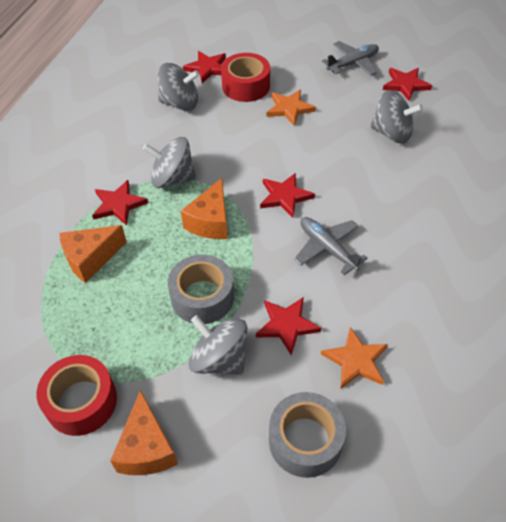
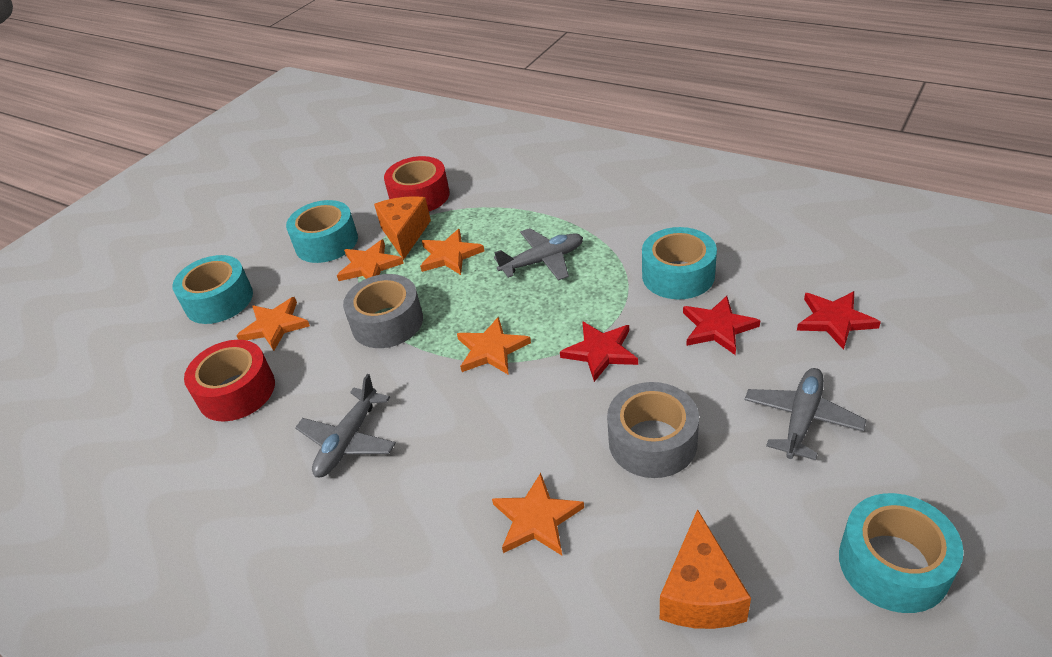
grey plane: [294,217,368,275] [322,41,379,76] = 2 -> [295,374,396,477] [494,228,583,281] [745,368,866,460] = 3
grey spinning top: [143,137,196,188] [157,63,200,111] [189,315,248,375] [370,90,423,144] = 4 -> none = 0
orange cheese: [59,225,127,283] [110,390,178,475] [181,178,228,239] = 3 -> [374,196,431,260] [660,509,751,629] = 2
orange star: [267,90,316,126] [321,327,388,388] = 2 -> [236,297,310,351] [337,239,404,281] [420,229,484,275] [457,317,531,375] [492,473,584,555] = 5
red star: [92,180,148,226] [183,51,226,83] [256,297,321,355] [260,173,315,218] [383,68,432,101] = 5 -> [560,321,638,382] [683,296,760,355] [797,291,881,350] = 3
turquoise tape: none = 0 -> [172,255,253,324] [286,200,358,263] [642,227,717,299] [839,493,964,613] = 4

